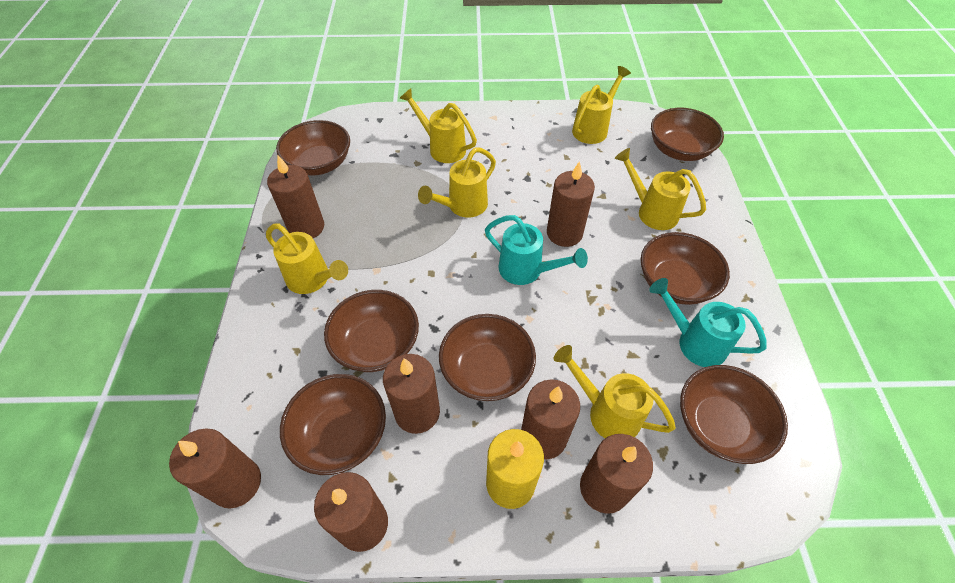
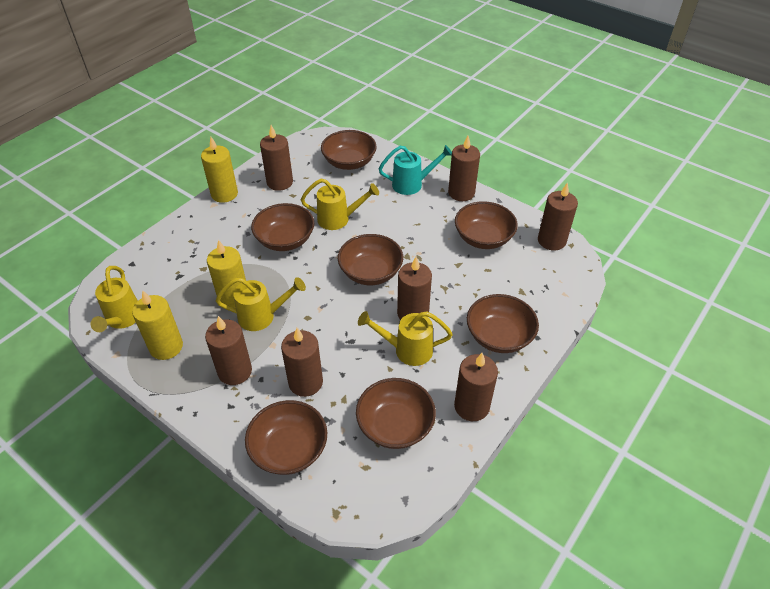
turquoise watering can: [485,215,588,285] [649,278,767,367] = 2 -> [379,145,452,195] = 1
yellow candle: [486,429,544,509] = 1 -> [132,291,183,360] [201,137,238,203] [207,240,246,308] = 3
yellow watering can: [266,224,348,294] [399,88,477,163] [418,148,496,217] [554,345,676,438] [572,66,631,144] [615,148,706,230] = 6 -> [91,266,138,332] [216,277,306,331] [301,179,379,230] [358,311,453,366] = 4

